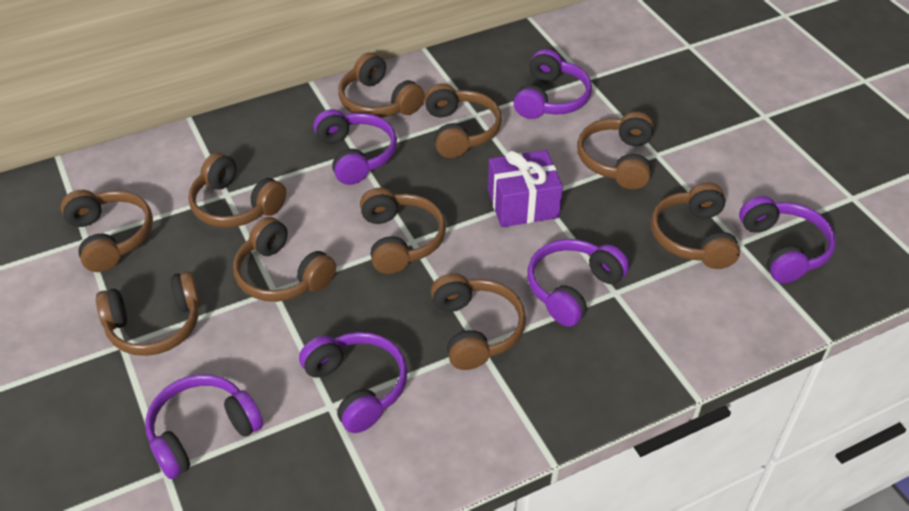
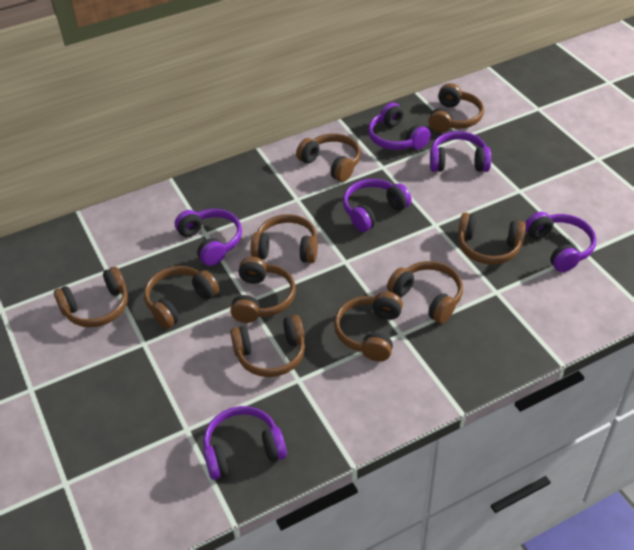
purple gift: [488,150,563,227] = 1 -> none = 0

